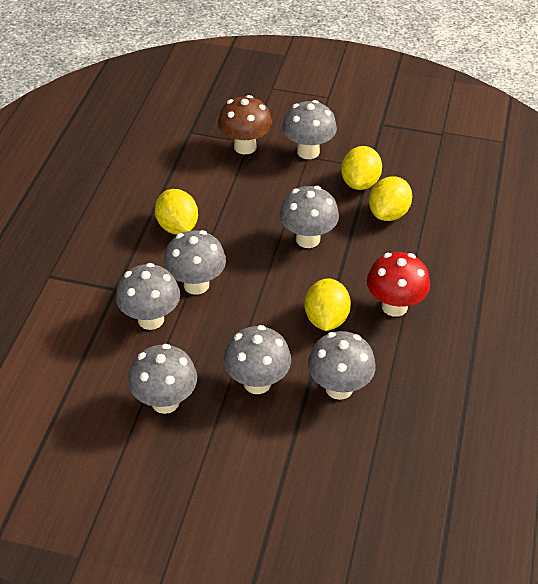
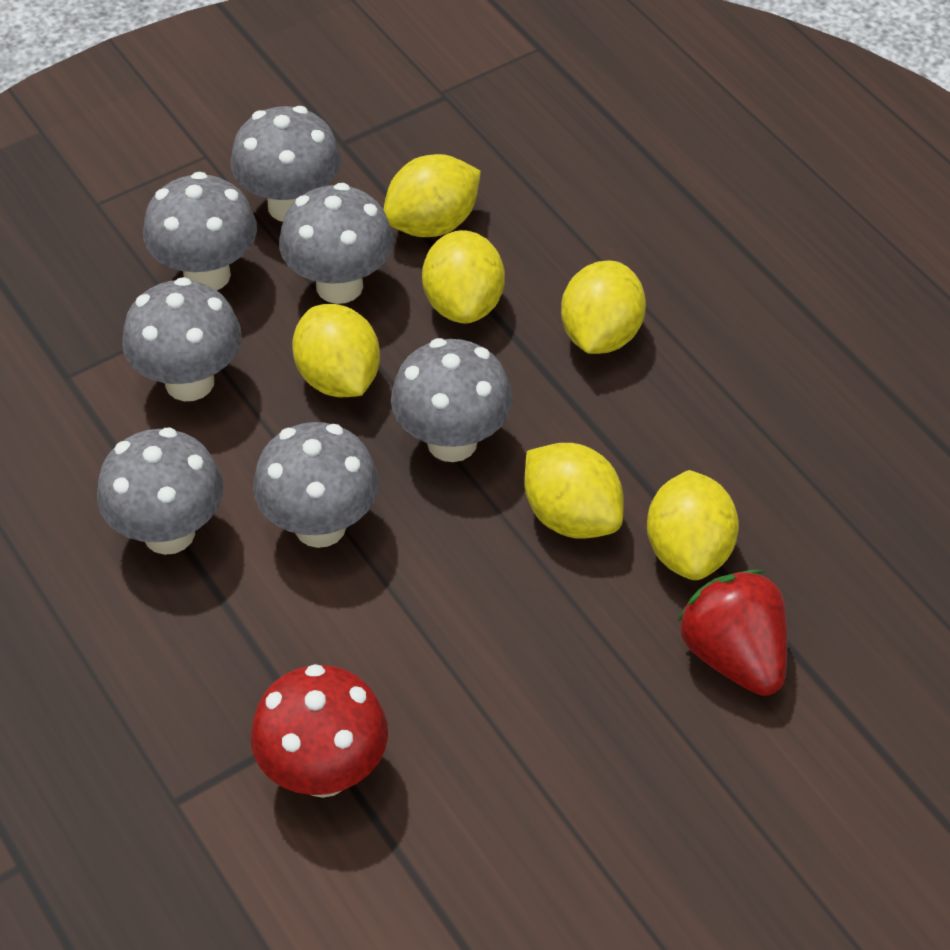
brown mushroom: [218,95,272,154] = 1 -> none = 0
red strawberry: none = 0 -> [678,570,787,696] = 1
yellow lemon: [155,189,198,235] [305,278,351,331] [341,146,382,190] [369,176,412,221] = 4 -> [292,304,380,397] [383,154,481,237] [422,230,505,324] [525,443,624,539] [561,260,646,354] [647,470,739,580] = 6

